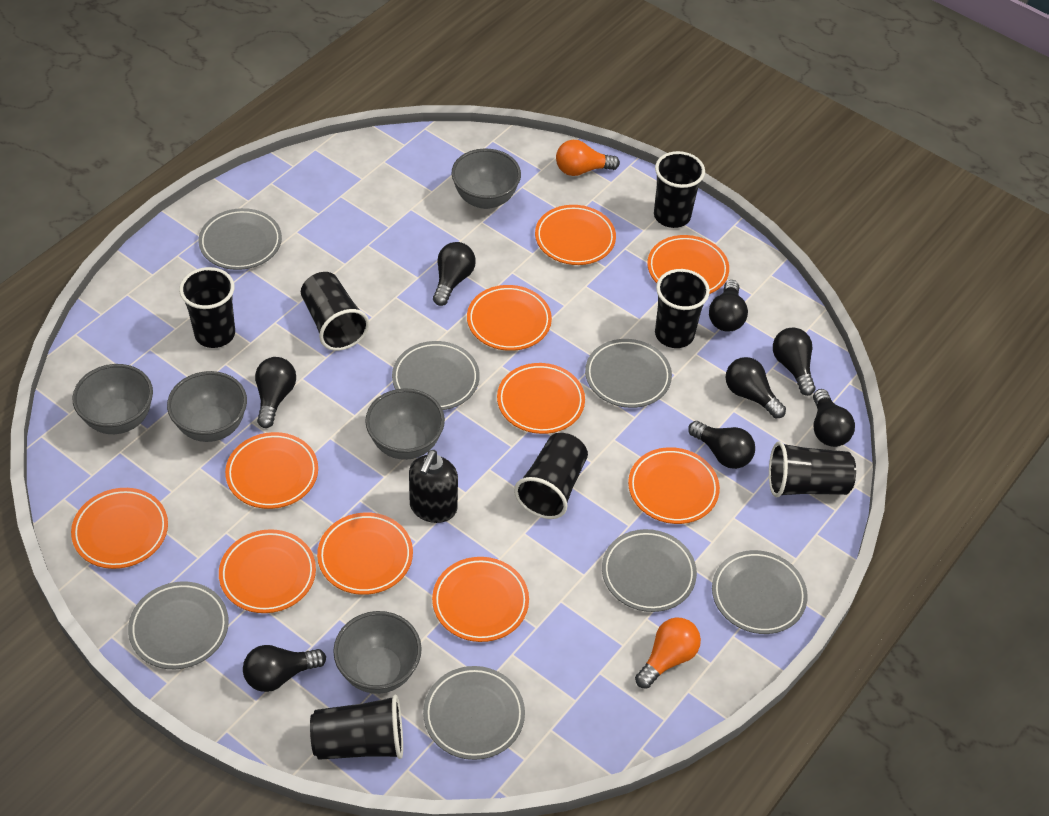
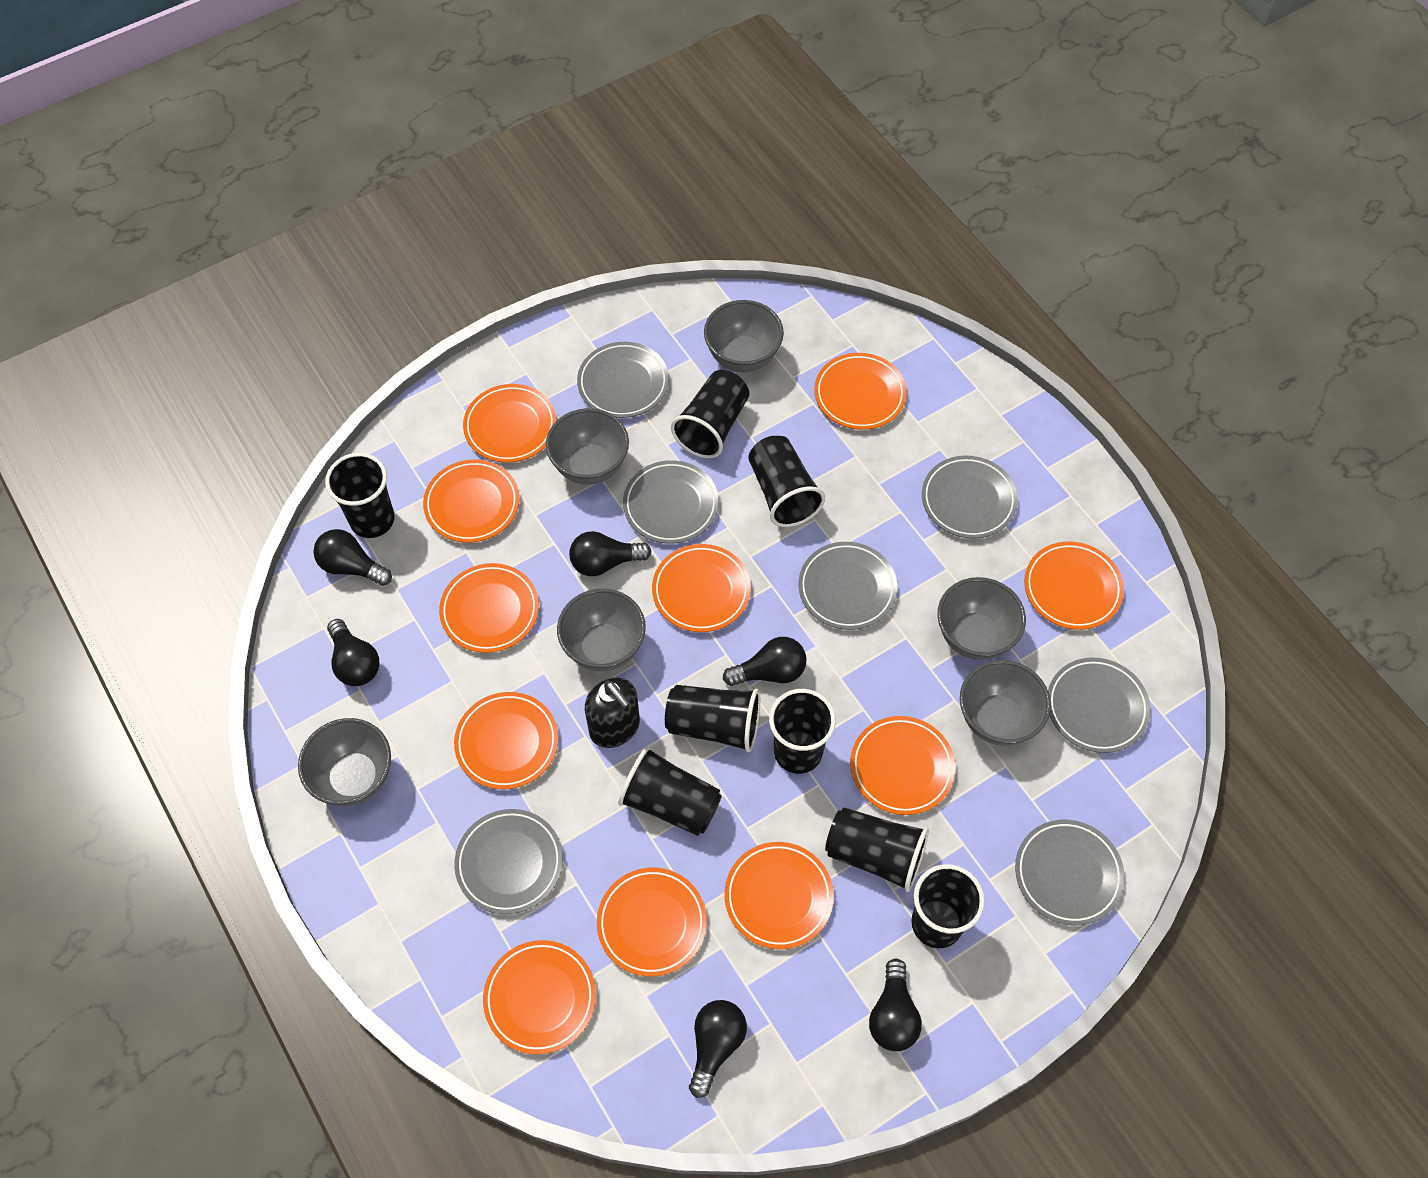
black cup: [179,267,235,348] [301,272,369,351] [310,695,403,760] [514,433,588,519] [654,151,705,228] [655,269,710,348] [769,441,856,497] = 7 -> [325,453,395,538] [618,746,722,836] [665,685,760,752] [671,370,749,458] [748,436,825,527] [769,689,836,774] [825,807,929,892] [911,864,985,948] = 8
black light bulb: [243,645,326,692] [255,357,296,428] [433,242,476,306] [688,421,755,469] [709,280,748,332] [725,357,786,419] [773,327,816,396] [813,389,855,447] = 8 -> [313,529,392,586] [327,619,379,686] [569,531,652,576] [689,1000,747,1098] [723,637,807,686] [869,959,922,1051] = 6
grey bowl: [72,364,153,434] [167,371,247,442] [333,611,422,694] [365,388,445,460] [452,148,521,209] = 5 -> [298,718,391,806] [546,408,629,485] [557,588,646,671] [704,300,784,372] [937,577,1026,660] [960,660,1051,746] = 6
orange light bulb: [556,140,620,176] [635,617,701,689] = 2 -> none = 0
orange plate: [71,488,168,569] [219,529,316,613] [225,432,318,509] [317,512,413,595] [432,557,529,642] [467,285,552,351] [497,363,585,434] [535,205,616,265] [628,447,720,524] [647,235,729,294] = 10 -> [423,459,520,543] [439,563,539,653] [454,692,559,789] [463,384,557,463] [483,940,596,1055] [597,868,707,977] [652,544,751,632] [724,842,834,949] [814,353,907,430] [850,716,955,815] [1024,541,1124,630] = 11

